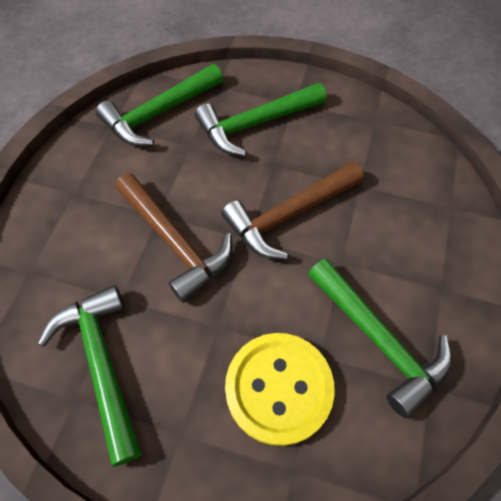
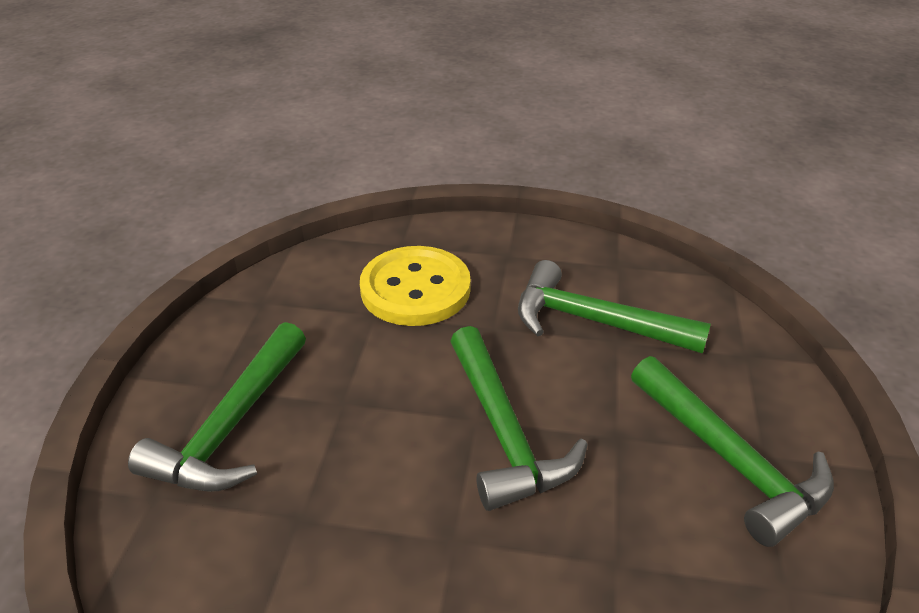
brown hammer: [115,173,232,303] [221,162,364,259] = 2 -> none = 0

